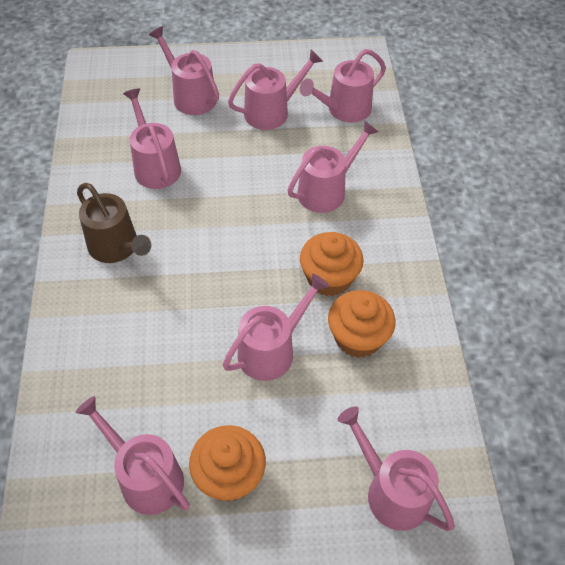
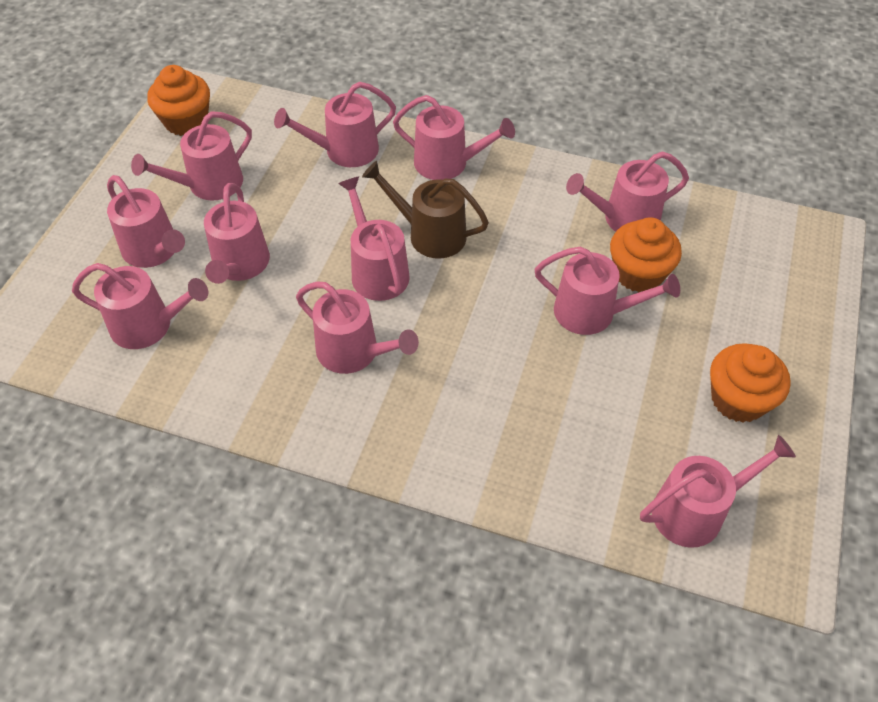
pink watering can: [75,396,190,515] [123,88,181,189] [149,26,219,115] [223,274,329,381] [228,50,323,130] [287,121,379,213] [300,49,386,123] [337,406,455,531] = 8 -> [72,263,208,349] [107,175,185,268] [131,111,252,201] [204,183,270,284] [274,82,396,167] [296,282,419,374] [338,177,410,301] [393,95,515,180] [534,247,680,335] [566,152,689,232] [640,435,796,548] = 11

